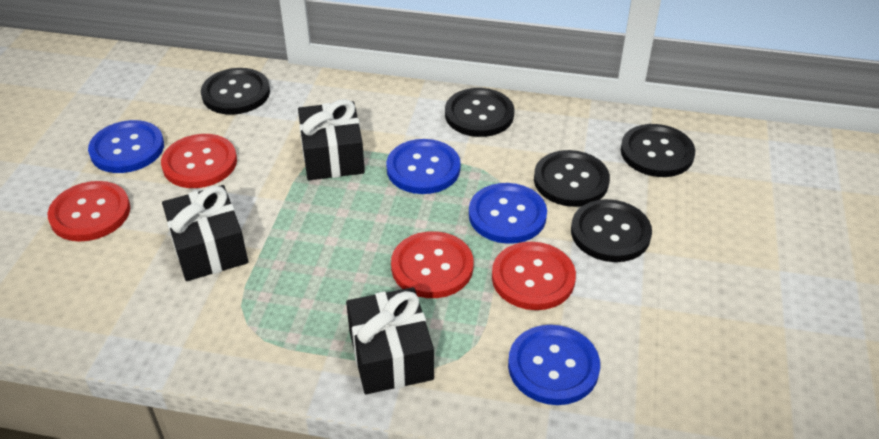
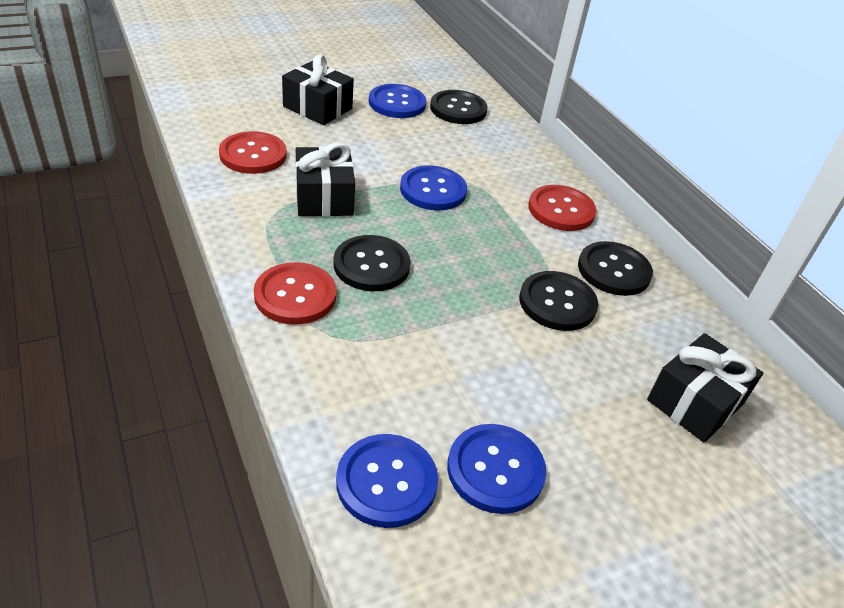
black button: [201,68,270,115] [445,88,514,137] [534,150,610,207] [571,199,652,262] [621,124,695,177] = 5 -> [333,235,411,291] [430,90,488,124] [519,271,598,331] [578,241,653,296] = 4
red button: [48,181,130,242] [161,134,237,188] [391,231,474,298] [492,242,576,310] = 4 -> [219,131,287,174] [254,262,337,325] [528,185,596,231] = 3

